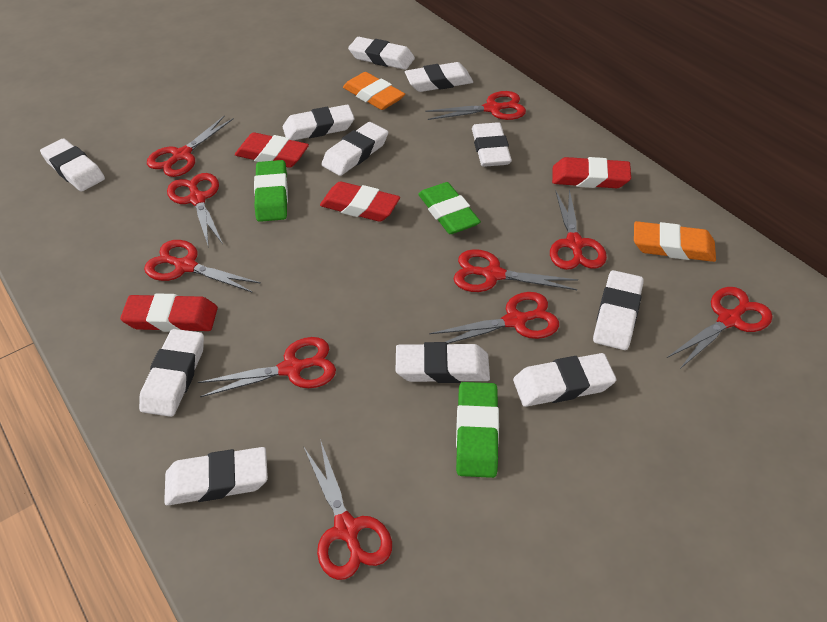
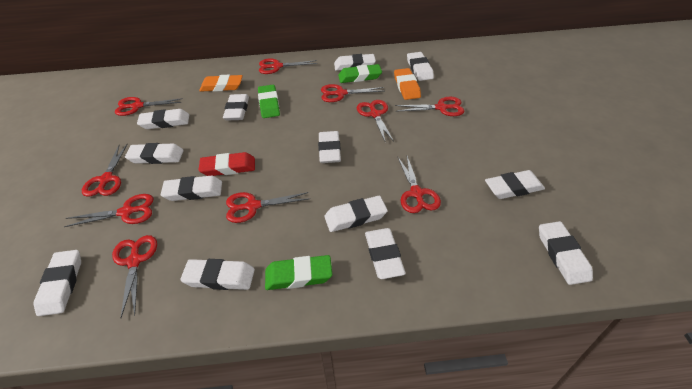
red eraser: [120,293,218,332] [235,132,309,168] [320,181,400,222] [552,157,631,188] = 4 -> [199,152,255,176] = 1
white eraser: [40,139,105,192] [139,329,204,417] [164,447,268,505] [283,105,354,140] [321,122,388,176] [348,37,415,70] [396,342,490,383] [405,62,473,92] [472,122,512,167] [513,353,617,407] [593,270,644,350] = 11 -> [34,250,81,316] [125,143,184,164] [137,109,189,129] [161,176,222,201] [180,259,255,290] [223,94,249,121] [318,131,341,163] [324,196,388,232] [334,54,376,71] [365,228,406,279] [407,52,434,81] [485,170,545,199] [539,221,593,285] = 13

